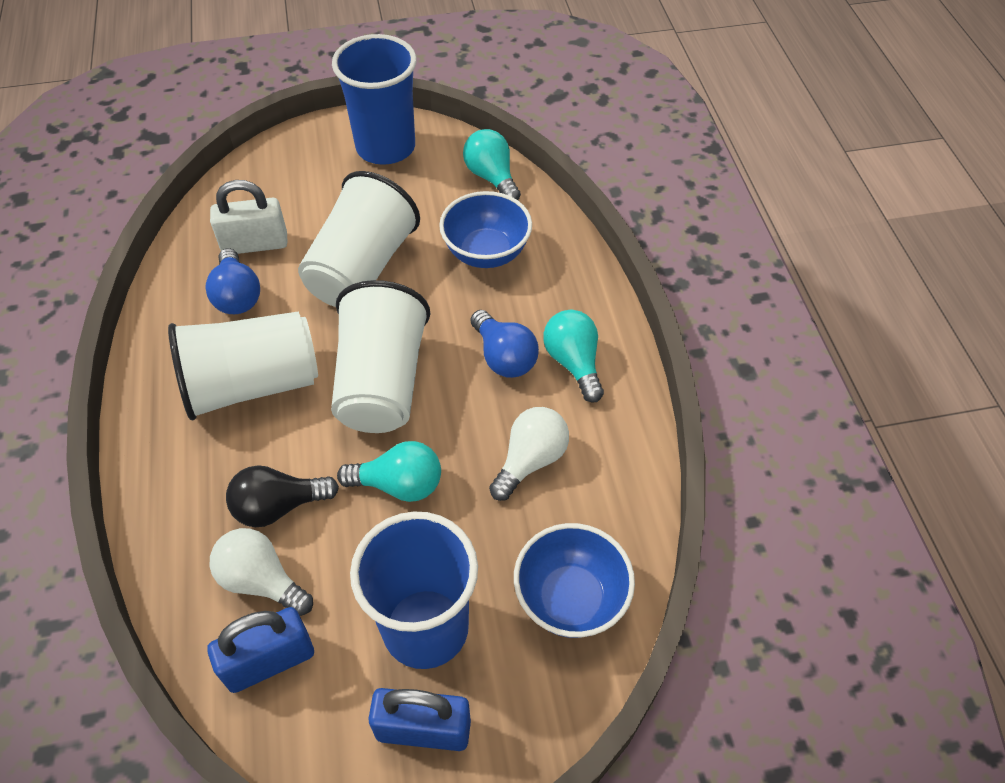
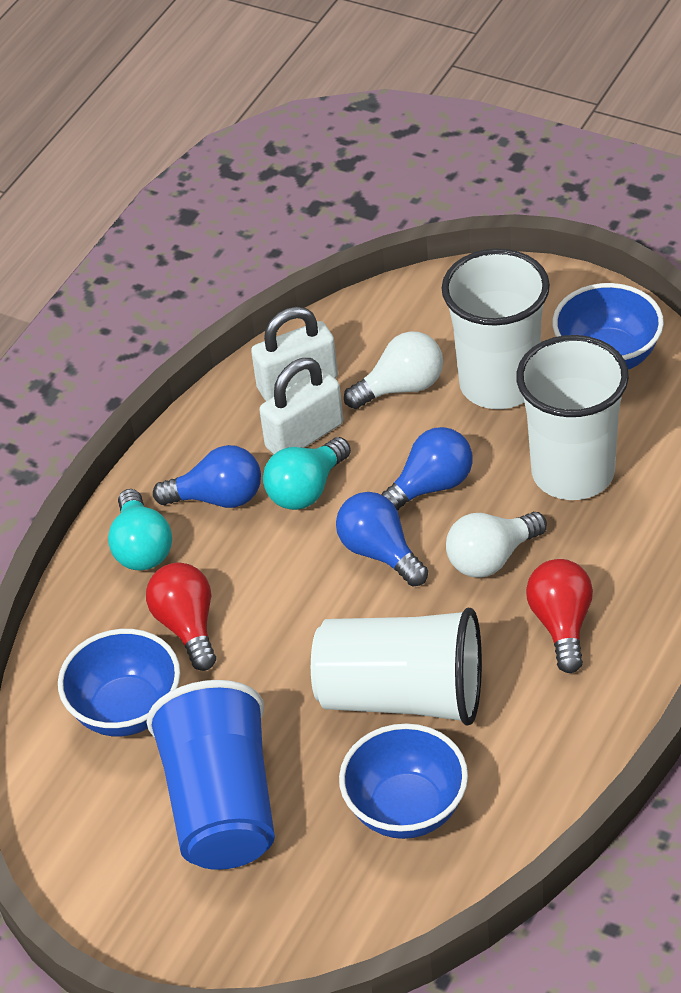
black light bulb: [226,465,339,527] = 1 -> none = 0
blue bowl: [439,191,532,268] [514,523,635,638] = 2 -> [58,629,180,737] [339,723,468,839] [553,283,664,370] = 3
blue cup: [332,34,417,165] [350,512,478,669] = 2 -> [147,680,275,870] = 1
blue light bulb: [205,248,260,314] [471,310,539,378] = 2 -> [153,445,261,508] [336,492,428,586] [381,427,473,511] = 3
blue padlock: [207,607,314,693] [368,688,471,751] = 2 -> none = 0
red light bulb: none = 0 -> [146,562,216,671] [526,559,593,673] = 2
turquoise light bulb: [337,441,441,502] [463,129,521,200] [543,310,604,402] = 3 -> [108,489,172,570] [263,437,351,510] = 2
white padlock: [210,180,287,254] = 1 -> [251,307,338,401] [259,358,343,454] = 2

